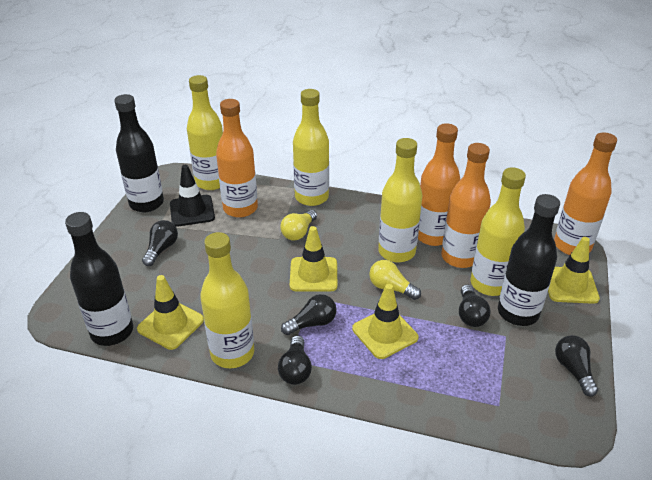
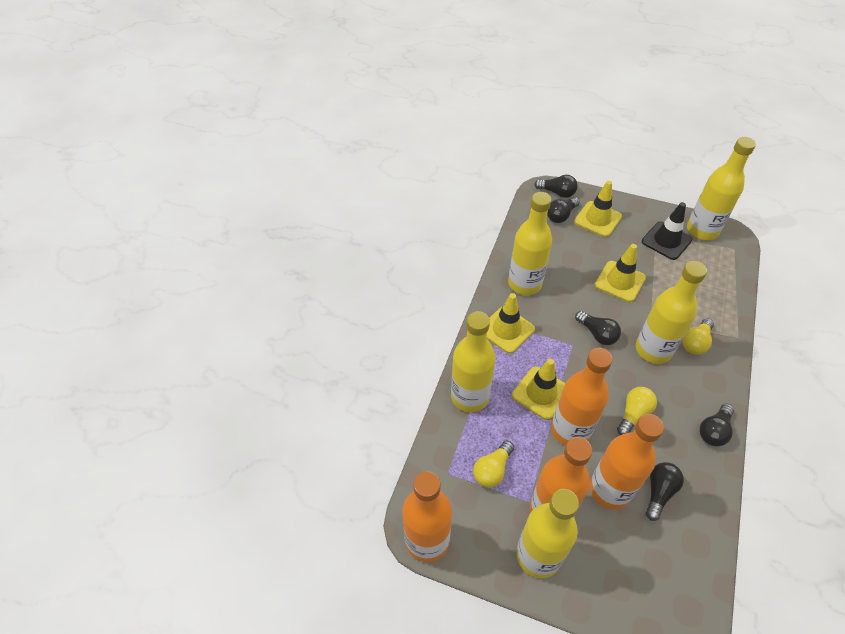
black bottle: [65,212,133,346] [114,94,164,212] [498,194,560,326] = 3 -> none = 0
yellow light bulb: [281,210,317,240] [369,260,421,300] = 2 -> [473,440,514,488] [617,387,657,435] [682,318,714,355] = 3

